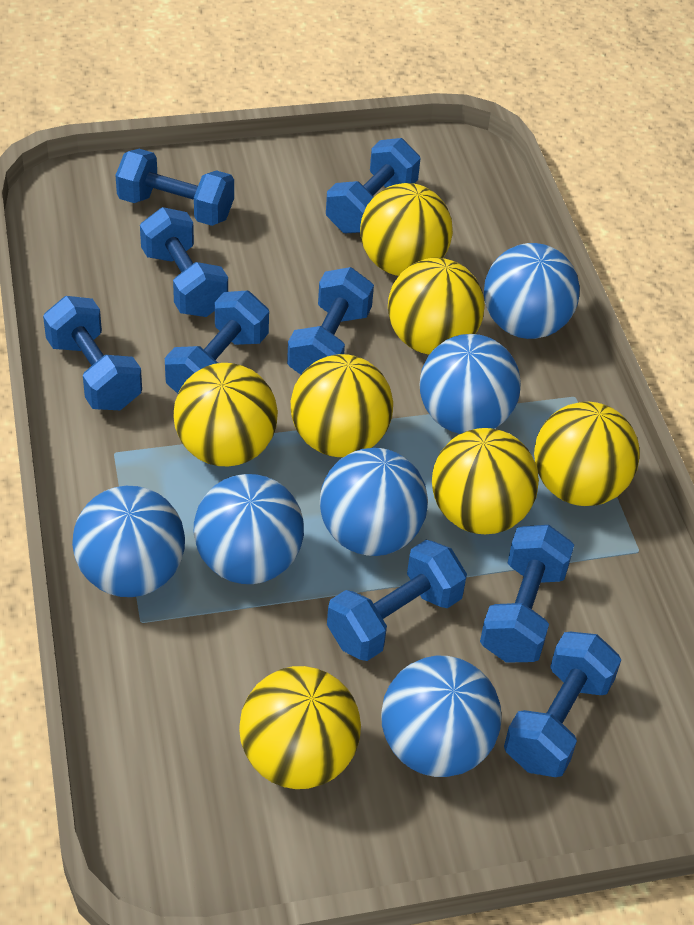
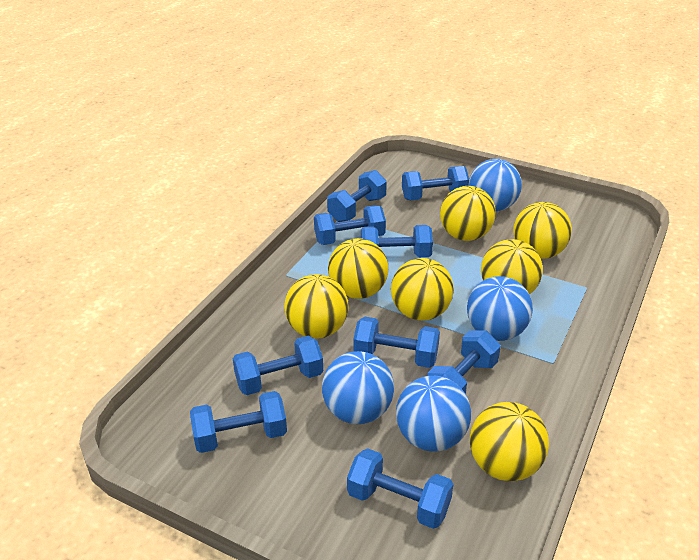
blue ball: [72,486,185,597] [194,474,304,584] [320,448,428,556] [381,656,502,777] [419,334,521,434] [484,243,580,339] = 6 -> [322,351,394,424] [396,376,471,452] [467,276,533,341] [469,159,522,211] = 4

